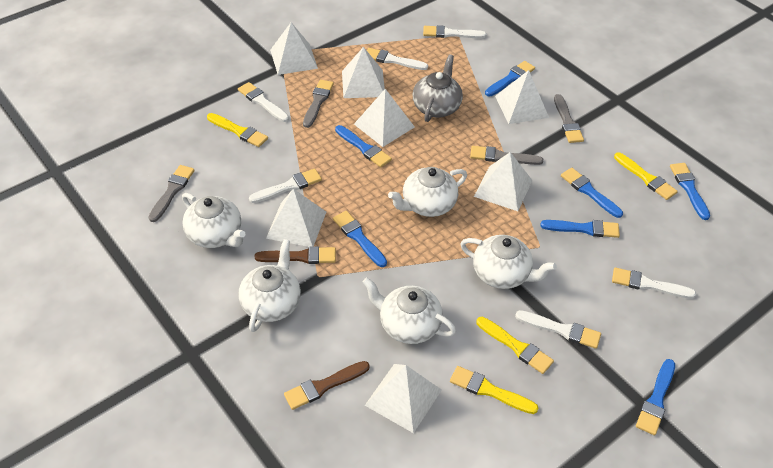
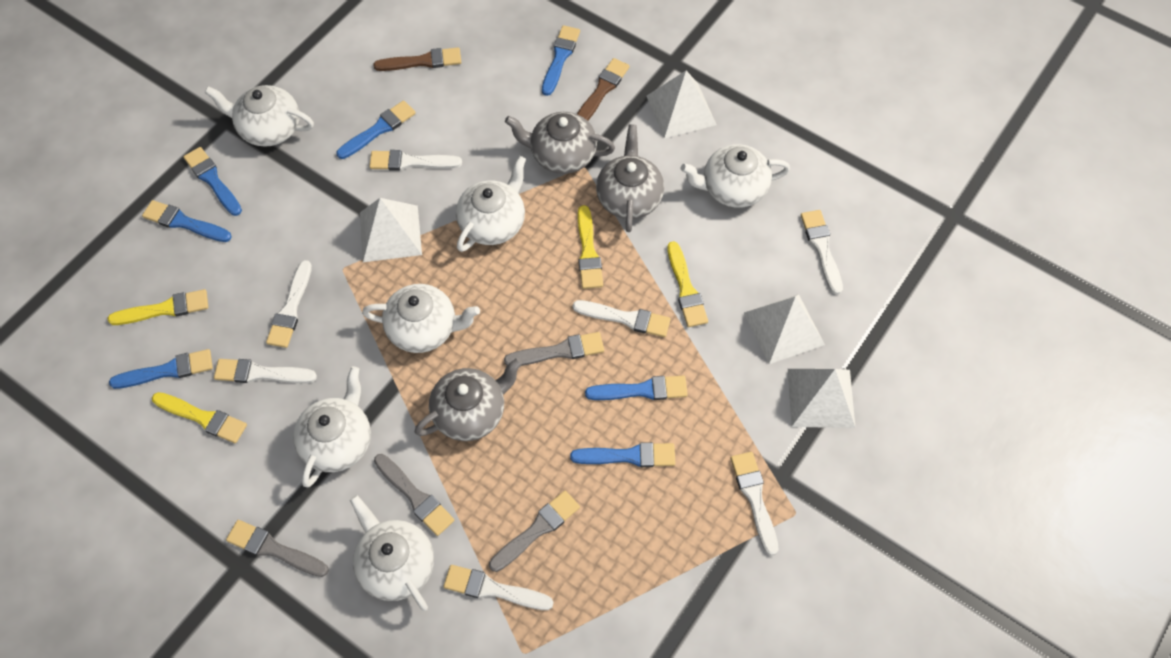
grey teapot: [413,54,463,122] = 1 -> [415,358,523,441] [505,112,615,174] [596,124,664,232] = 3
white brush: [238,82,289,122] [249,168,322,203] [367,48,428,70] [423,25,486,38] [515,310,601,349] [612,267,696,299] = 6 -> [214,359,317,383] [266,260,312,348] [369,150,462,171] [443,565,553,610] [573,300,671,337] [731,452,778,556] [801,210,843,295] = 7
white pyramid: [266,189,326,247] [270,22,318,75] [342,47,385,98] [354,89,415,147] [365,364,442,433] [474,152,533,211] [495,70,549,124] = 7 -> [360,198,422,262] [647,71,716,138] [744,294,825,364] [788,369,856,428] = 4
white teapot: [182,193,246,248] [238,239,301,332] [362,277,456,344] [388,167,467,217] [460,235,557,289] = 5 -> [205,85,314,147] [293,366,371,487] [350,495,434,611] [362,284,480,353] [456,156,526,252] [680,144,790,208] = 6

